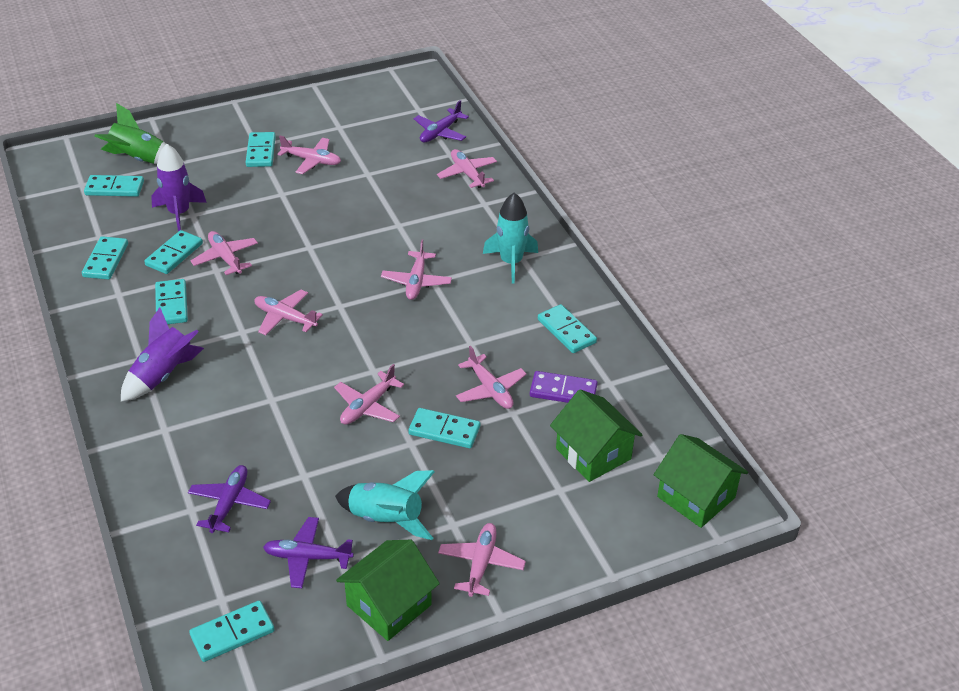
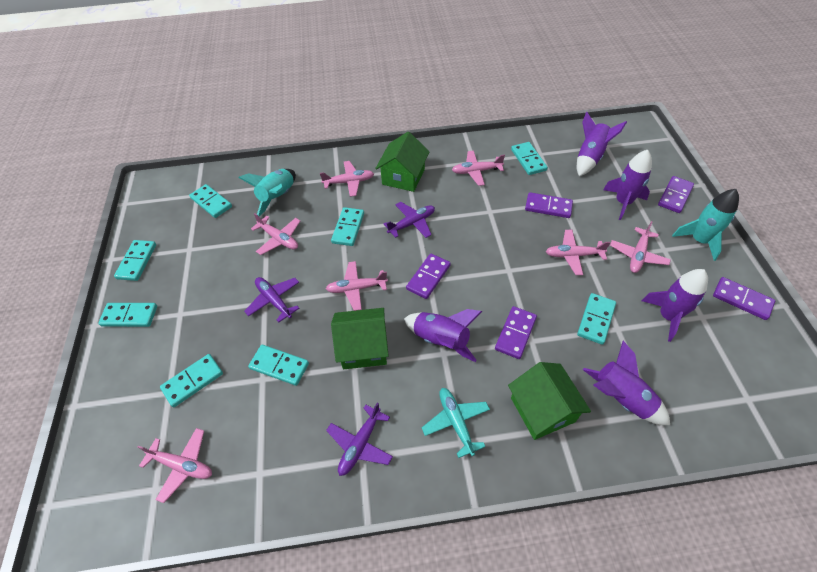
green rocket: [94,103,166,164] = 1 -> none = 0
pink plane: [191,231,258,275] [254,290,323,335] [277,136,341,174] [334,364,404,425] [381,239,452,300] [437,149,497,188] [438,523,526,597] [456,346,526,409] = 8 -> [138,428,212,503] [251,213,300,255] [320,161,374,197] [326,261,388,311] [452,151,505,186] [546,230,611,275] [610,221,671,273] = 7
purple domino: [530,371,598,403] = 1 -> [406,253,451,299] [495,306,537,359] [525,192,573,218] [658,176,694,213] [713,277,775,320] = 5
purple rocket: [121,307,204,402] [151,144,207,232] = 2 -> [404,309,482,362] [577,112,627,176] [583,341,670,425] [603,150,652,220] [642,269,708,342] = 5
turquoise plane: none = 0 -> [422,388,490,458] = 1

